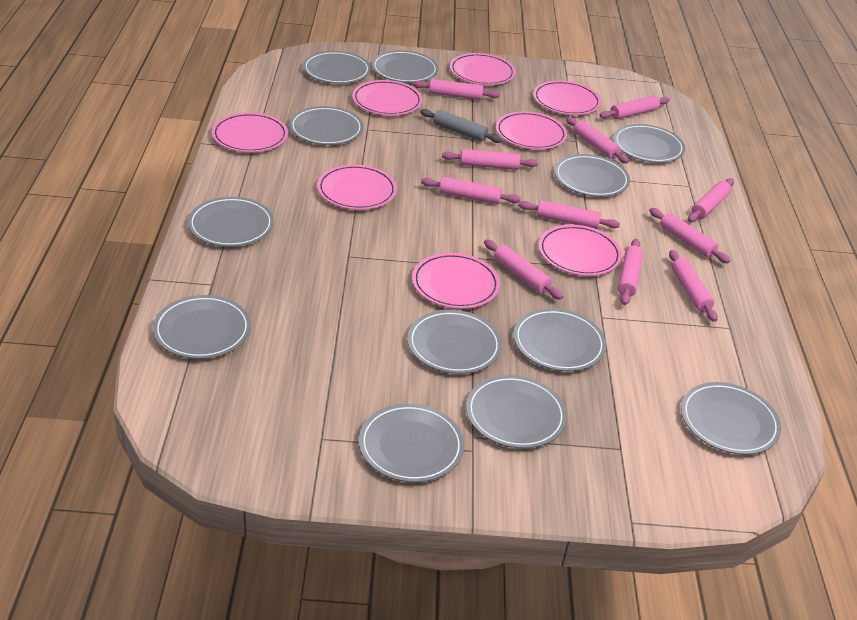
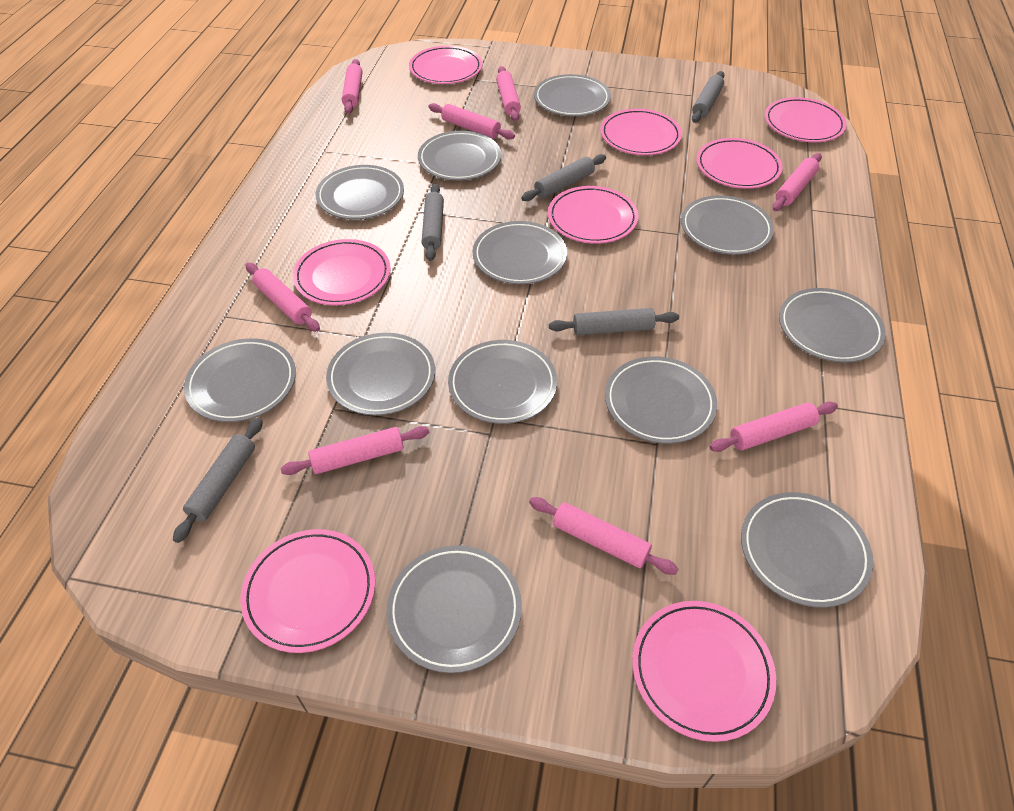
grey rolling pin: [420,109,502,143] = 1 -> [173,418,263,543] [421,183,444,261] [521,154,606,201] [549,308,679,335] [692,71,724,123] = 5
pink rolling pin: [413,79,500,100] [421,177,521,204] [442,149,538,170] [484,239,563,300] [518,200,620,229] [566,117,629,163] [600,96,670,120] [618,239,643,305] [649,208,730,263] [669,250,718,322] [688,178,734,222] = 11 -> [246,263,320,332] [280,426,430,475] [342,59,363,114] [428,103,515,140] [496,66,521,121] [529,497,678,575] [710,401,838,452] [772,153,822,211] = 8

